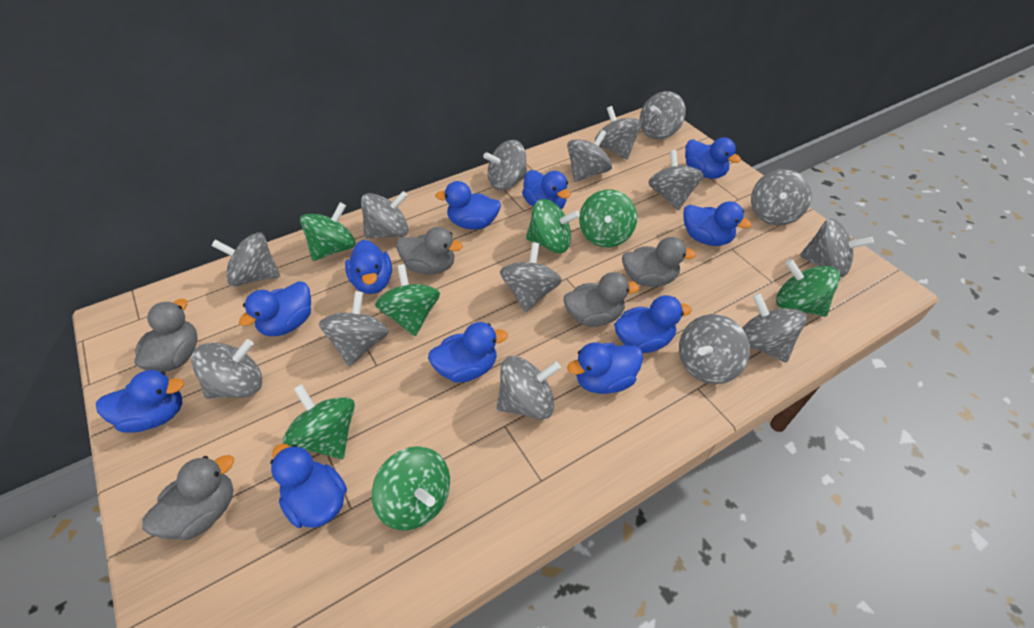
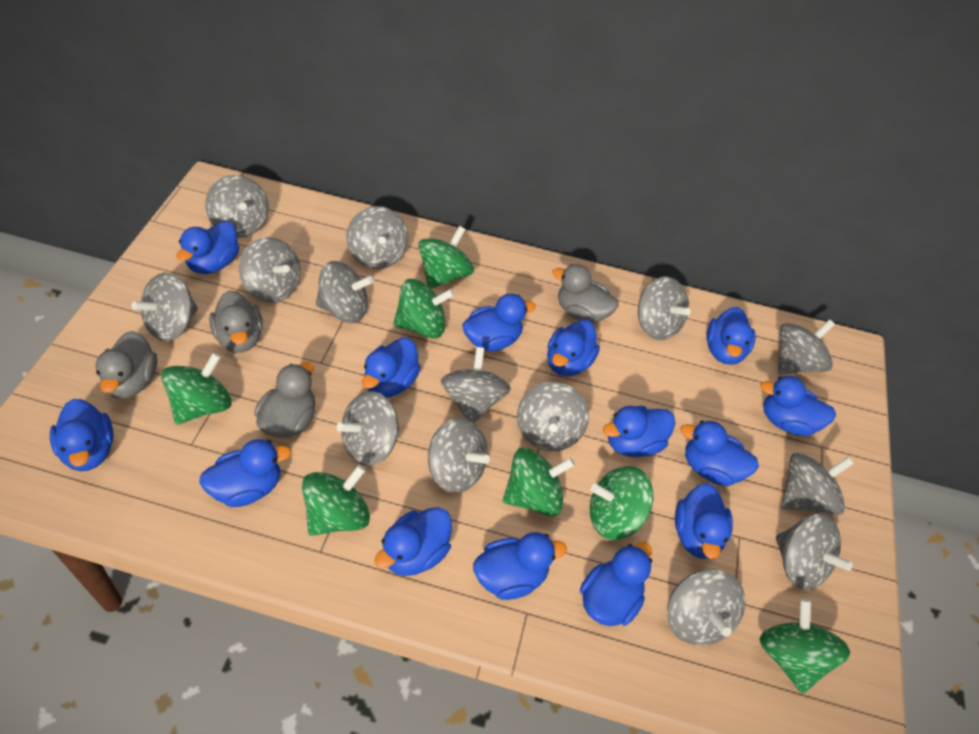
blue duck: [96,370,184,433] [239,281,311,336] [270,444,347,528] [345,240,392,294] [428,322,508,383] [435,181,501,229] [522,170,571,209] [567,342,643,394] [614,295,692,353] [683,201,752,246] [685,137,741,179] = 11 -> [50,399,114,471] [176,221,239,274] [199,439,291,507] [362,337,421,398] [374,507,452,576] [462,293,536,351] [473,532,567,600] [547,320,600,376] [580,542,652,626] [603,406,675,457] [675,483,733,560] [680,420,759,486] [706,307,756,365] [760,376,836,436] = 14
grey duck: [135,299,198,372] [142,455,234,540] [396,227,463,275] [563,272,639,327] [622,237,696,287] = 5 -> [95,331,157,399] [209,290,263,353] [254,362,315,438] [552,264,619,323] = 4
grey spinning top: [191,339,262,399] [211,232,280,287] [319,291,389,367] [361,191,408,239] [483,140,527,191] [497,356,561,420] [500,242,562,313] [567,130,612,182] [595,106,642,159] [640,91,686,140] [648,150,704,210] [679,314,750,384] [742,293,807,363] [751,169,812,226] [800,218,874,277] = 15 -> [131,273,198,341] [205,175,269,237] [239,237,301,303] [316,261,374,323] [336,391,399,466] [347,206,408,269] [428,418,490,493] [441,347,511,423] [517,382,589,451] [638,277,691,340] [667,569,745,645] [776,514,853,589] [778,319,835,374] [781,453,854,515] = 14

